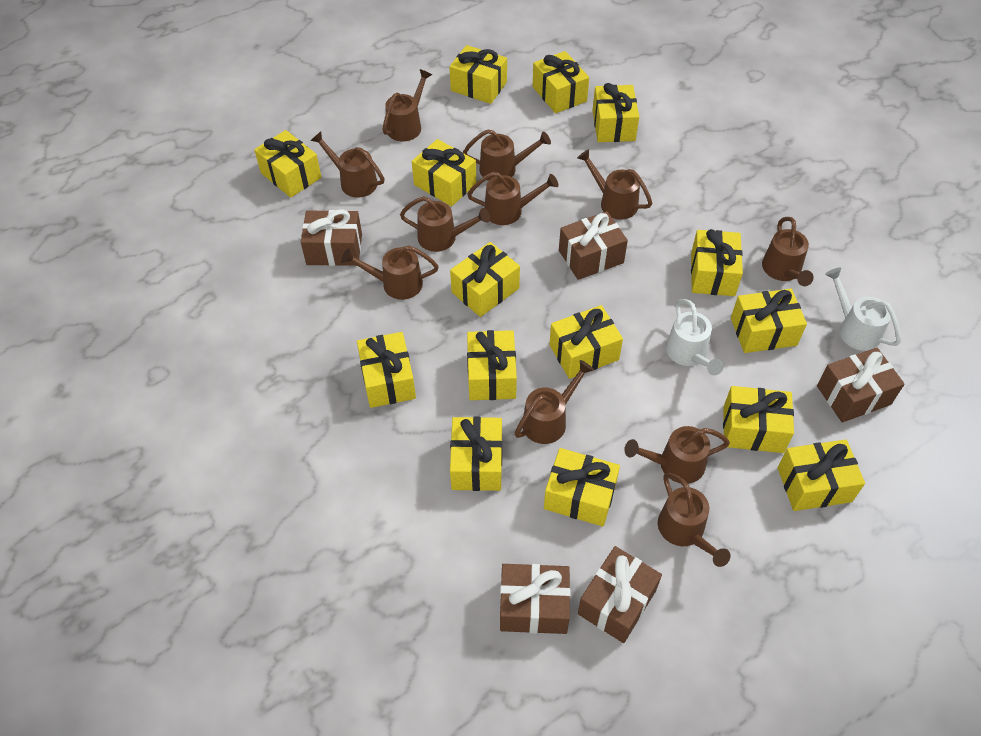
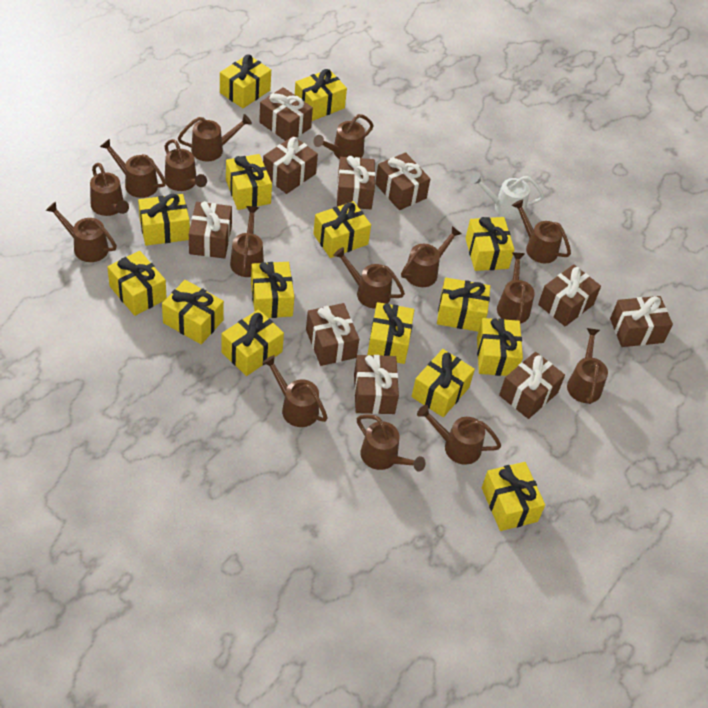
brown gift: [301,209,362,266] [500,564,570,634] [559,211,628,280] [578,546,662,643] [817,348,905,422] = 5 -> [189,201,232,259] [259,87,313,141] [263,136,318,194] [306,303,359,366] [337,156,375,209] [354,355,399,414] [375,152,430,210] [499,352,565,419] [538,264,601,327] [610,296,673,347] = 10
brown watering can: [310,131,385,198] [341,245,439,300] [382,69,432,141] [400,196,490,252] [463,129,551,181] [467,172,558,225] [515,360,594,444] [577,149,652,220] [624,426,730,484] [658,473,731,567] [762,217,814,286] = 11 -> [46,202,117,262] [90,163,129,216] [100,139,166,198] [165,139,207,191] [178,114,252,162] [230,206,264,277] [262,355,328,427] [313,114,374,159] [333,247,405,308] [357,414,426,472] [401,226,462,287] [417,405,501,465] [497,252,535,324] [512,199,571,263] [567,328,608,404] = 15
white watering can: [666,299,724,375] [825,267,901,351] = 2 -> [471,173,544,220] = 1

